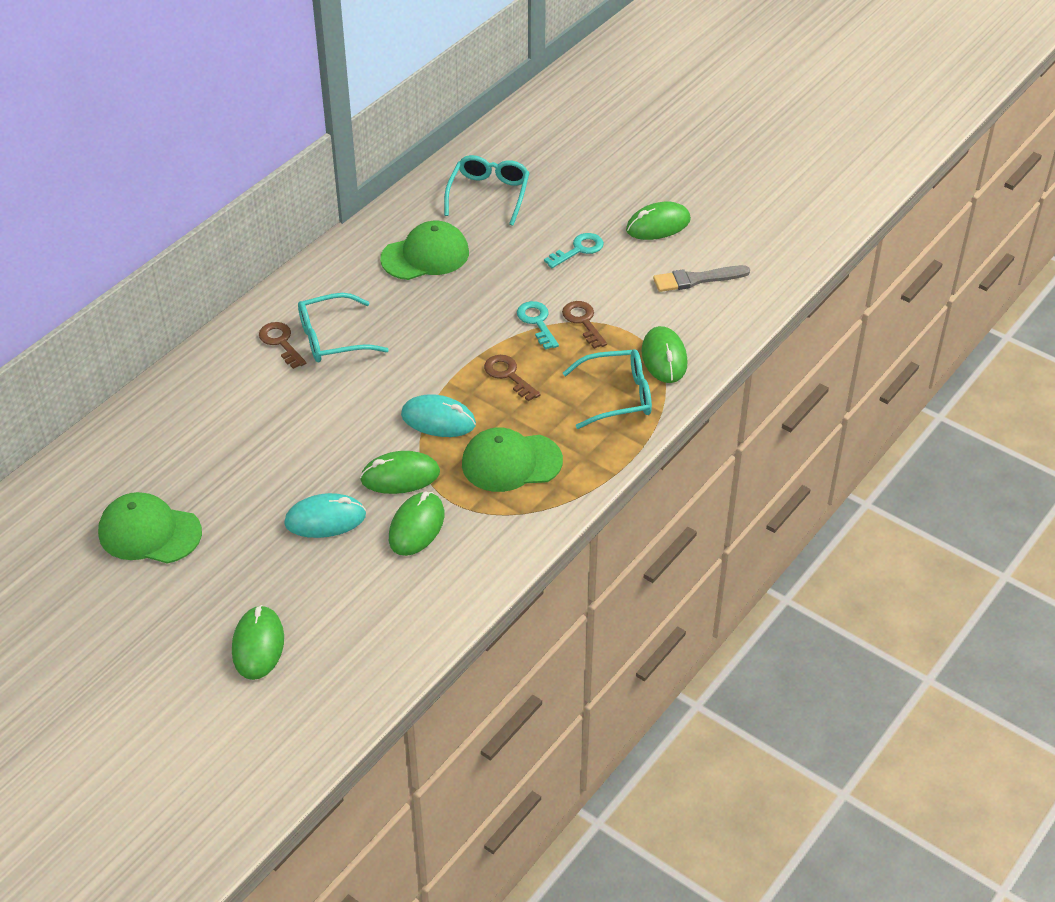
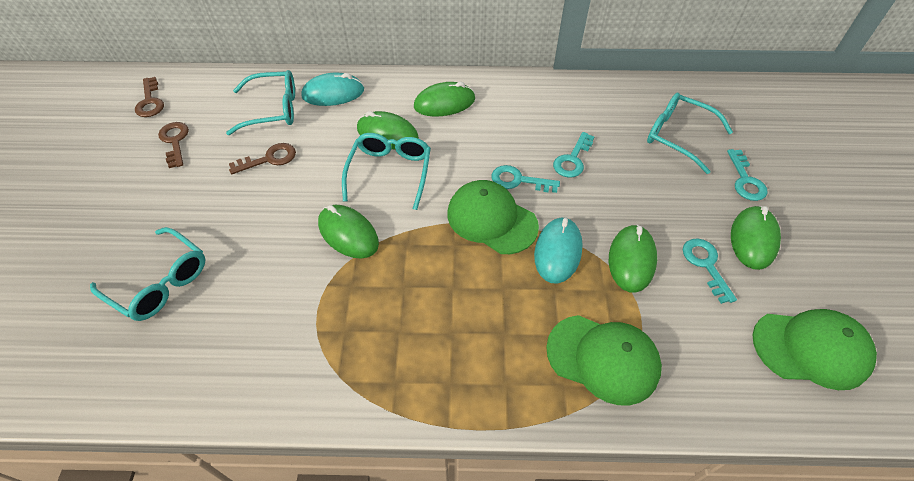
grey brush: [653,265,750,292] = 1 -> none = 0
turquoise glasses: [298,293,389,362] [444,155,530,226] [563,349,652,429] = 3 -> [90,227,205,321] [226,70,295,135] [342,133,431,210] [647,93,733,174] = 4
turquoise key: [517,301,559,350] [544,233,604,268] = 2 -> [492,165,560,193] [553,132,594,178] [683,238,737,304] [727,149,768,201] = 4

